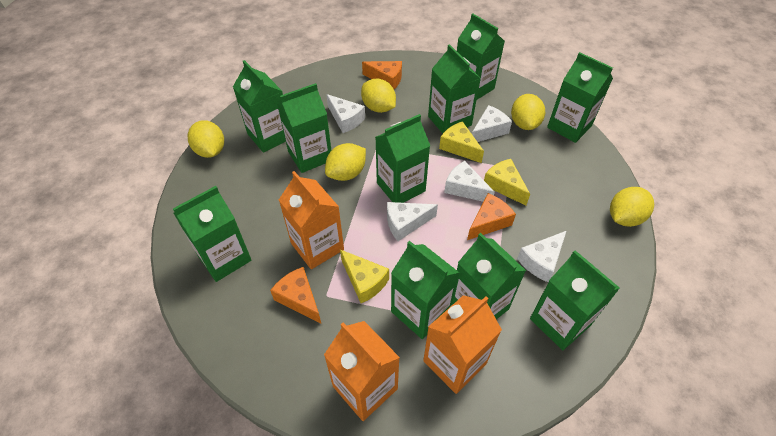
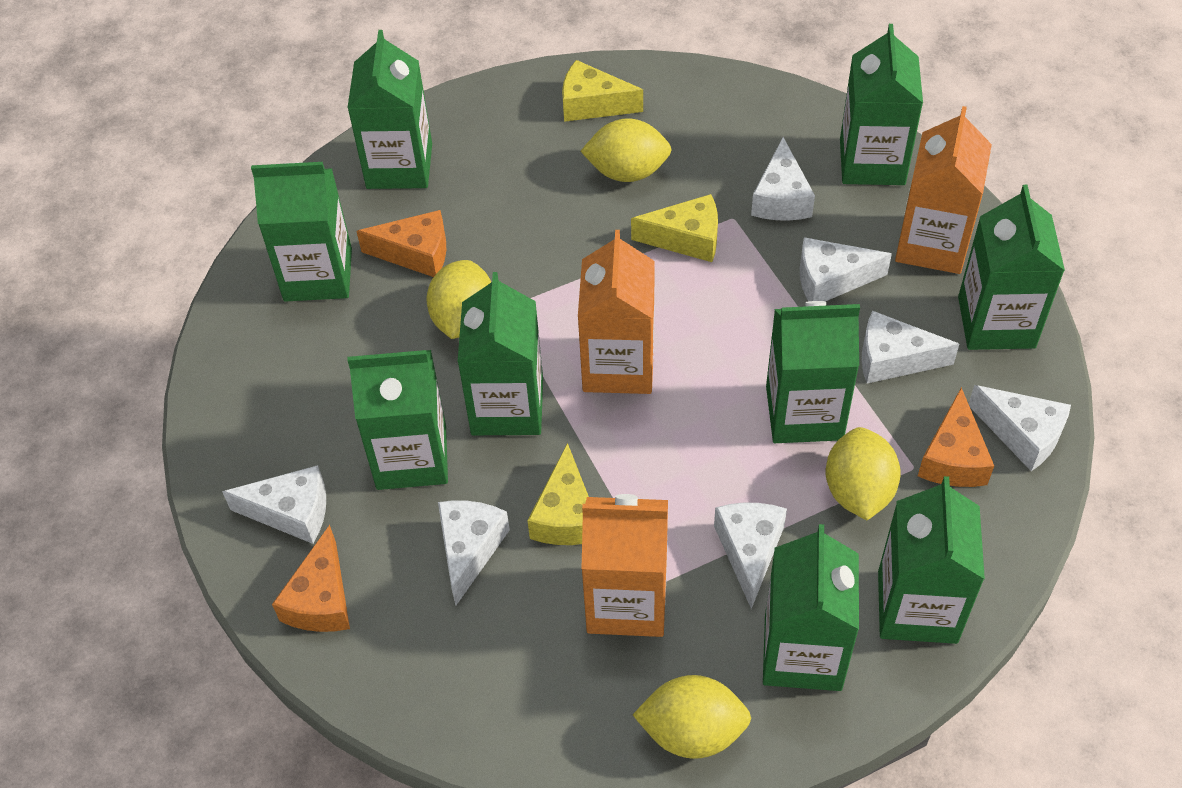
green carton: [173,186,251,282] [233,60,286,153] [277,83,332,173] [375,114,430,203] [391,241,460,339] [428,44,480,134] [452,233,526,319] [457,13,505,100] [530,250,620,350] [547,52,613,143] = 10 -> [251,162,352,302] [347,30,432,189] [348,350,448,490] [458,272,543,435] [763,524,859,691] [766,301,860,443] [840,24,923,185] [878,476,985,644] [958,185,1065,350] = 9
white cheese: [326,94,365,133] [387,202,438,241] [444,161,495,202] [472,105,512,142] [517,231,566,282] = 5 -> [222,465,326,544] [438,500,510,606] [714,503,787,609] [751,137,815,221] [800,237,892,301] [862,311,959,384] [969,385,1071,471] = 7
yellow lemon: [188,120,224,158] [325,143,366,181] [361,79,396,113] [511,94,545,130] [610,187,654,227] = 5 -> [426,260,491,339] [580,118,672,182] [633,675,751,759] [825,427,901,520] = 4

